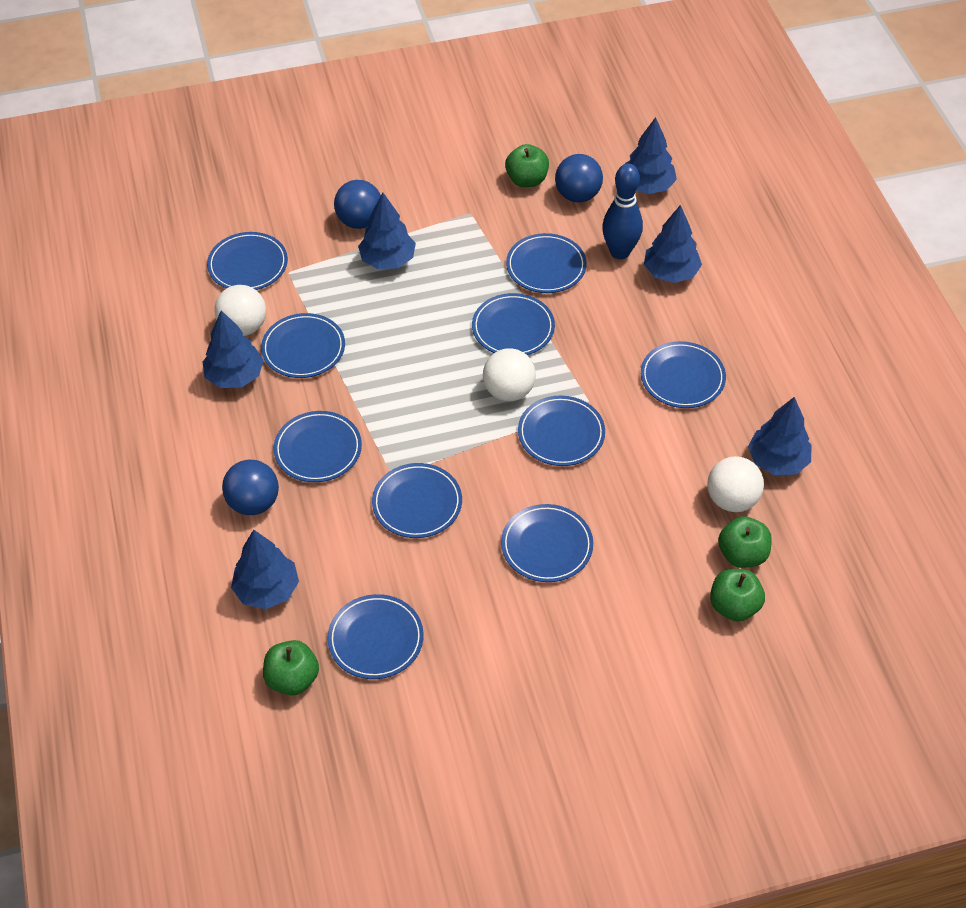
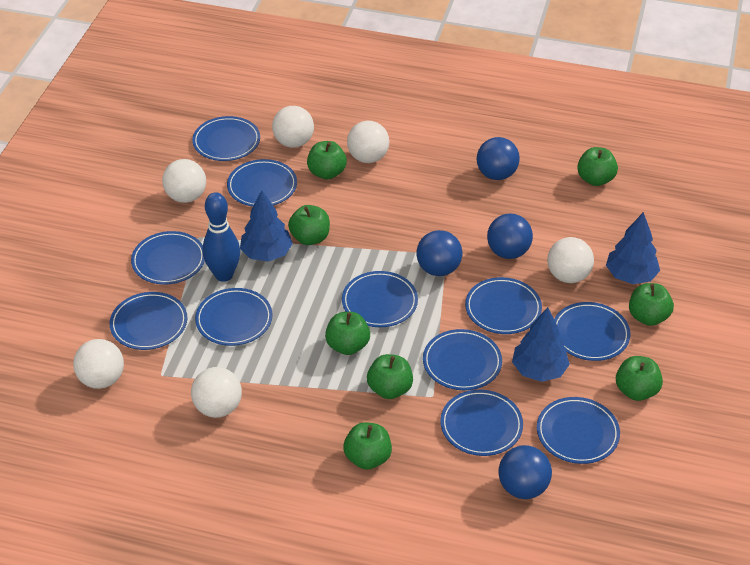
blue ball: [222,460,279,515] [334,180,381,229] [555,154,603,203] = 3 -> [416,230,462,276] [477,137,520,180] [487,214,533,259] [499,445,552,499] = 4
blue plate: [207,232,288,290] [261,313,345,378] [274,411,362,482] [327,594,424,679] [372,463,462,538] [472,293,555,355] [501,504,593,582] [506,233,587,293] [518,396,605,466] [641,341,726,408] = 10 -> [110,292,187,350] [131,231,205,285] [192,116,260,161] [195,288,273,346] [227,159,297,207] [342,271,418,327] [423,329,502,390] [440,390,523,456] [465,277,542,334] [537,397,620,464] [554,302,630,361] = 11
blue tree: [203,310,264,388] [231,530,299,609] [358,192,416,269] [625,117,677,194] [644,205,702,283] [748,397,812,475] = 6 -> [240,190,293,262] [512,307,570,382] [606,212,660,284] = 3
green apple: [263,640,319,696] [505,144,549,187] [710,569,765,622] [718,516,772,568] = 4 -> [288,205,330,245] [307,141,347,179] [325,312,370,355] [343,422,392,470] [367,354,413,399] [577,147,618,186] [616,356,663,401] [629,283,674,326] = 8
white ball: [214,285,266,336] [483,348,536,401] [707,456,764,512] = 3 -> [73,339,124,389] [162,159,206,203] [191,367,242,418] [272,106,314,148] [347,121,389,163] [547,237,594,283] = 6

